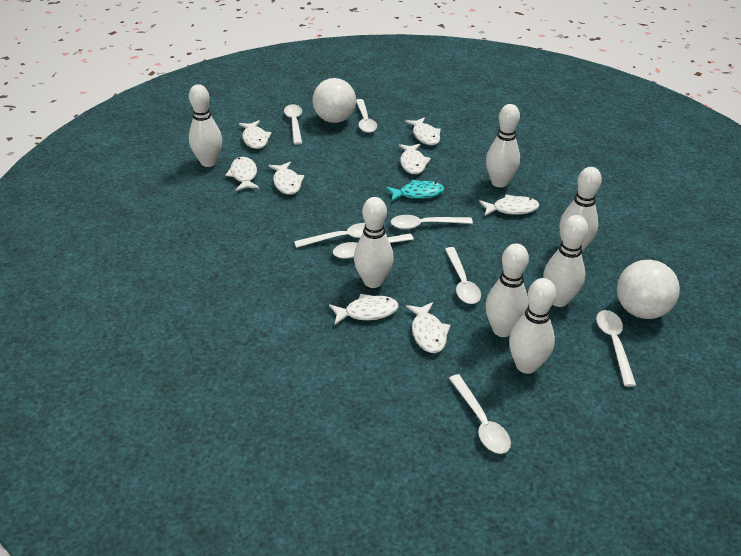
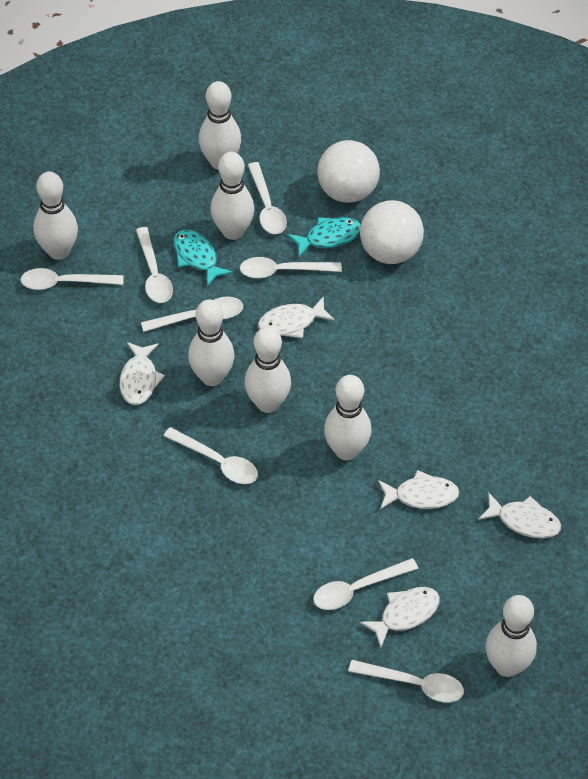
turquoise fish: [386,180,444,202] = 1 -> [173,229,233,287] [288,217,361,257] = 2
white fish: [225,157,259,191] [239,120,272,149] [269,161,305,195] [329,294,399,326] [399,144,431,174] [405,117,441,145] [406,302,451,353] [479,194,539,216] = 8 -> [120,342,165,405] [258,296,335,338] [360,587,440,648] [378,470,459,509] [478,492,561,538] = 5

